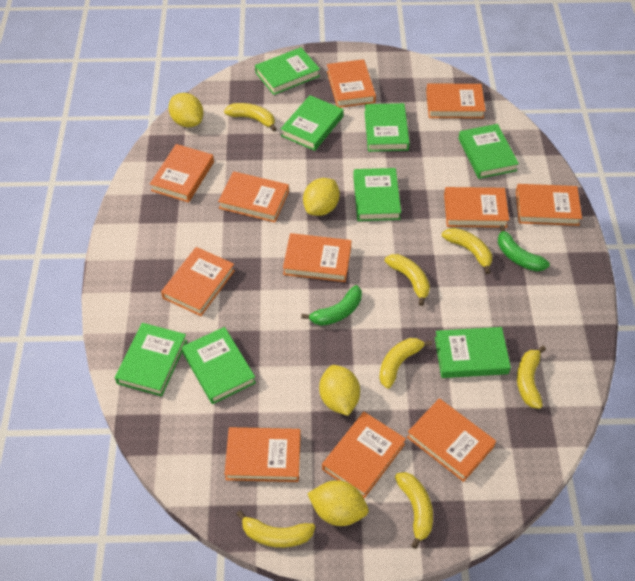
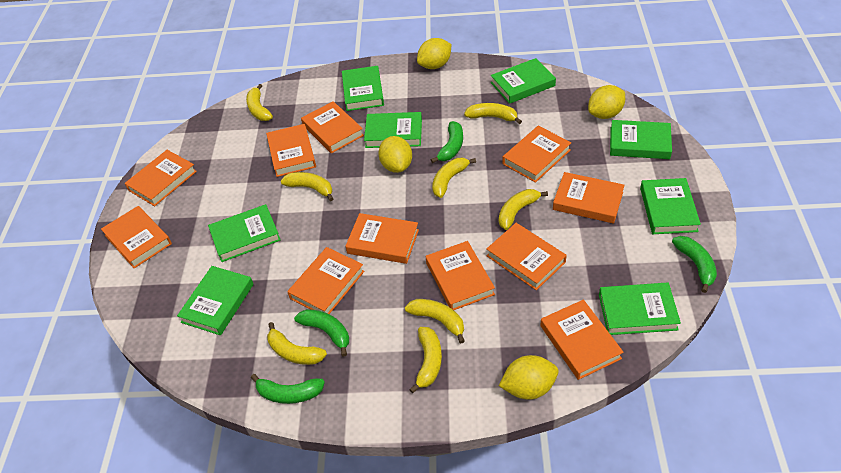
green banana: [301,285,362,326] [498,225,550,272] = 2 -> [251,374,325,404] [294,309,349,357] [431,121,463,163] [672,236,717,293] = 4
yellow banana: [224,103,277,132] [237,510,315,548] [379,338,432,388] [385,254,430,306] [395,472,433,549] [442,228,492,274] [517,346,546,409] = 7 -> [246,84,273,121] [267,322,327,365] [281,172,333,201] [405,299,465,343] [409,327,442,393] [432,158,476,198] [464,103,522,124] [499,189,548,230] = 8

